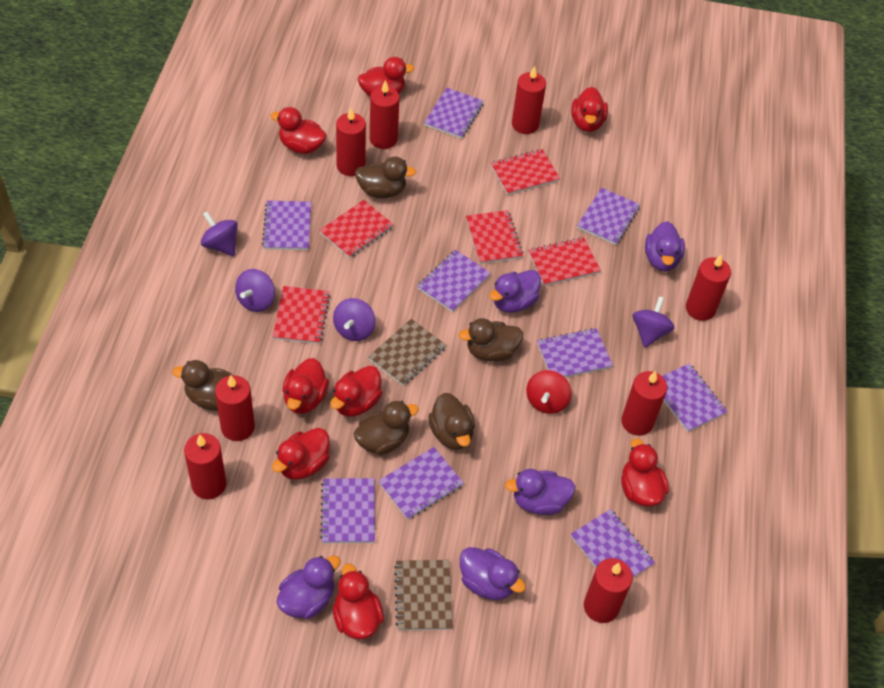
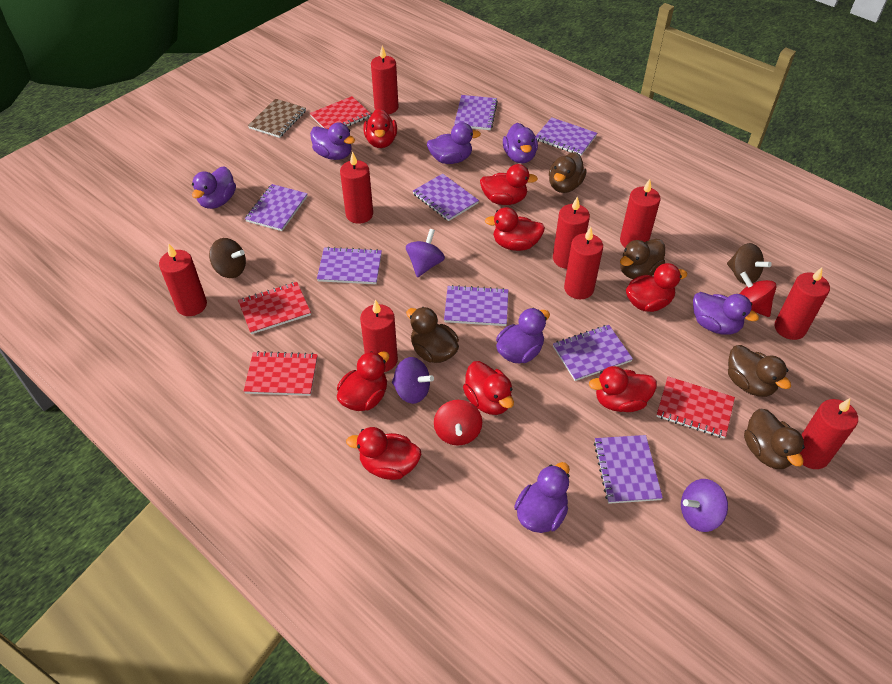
brown notebook: [368,319,446,386] [394,560,453,631] = 2 -> [248,99,306,138] = 1
brown spinning top: none = 0 -> [209,238,246,278] [727,243,772,285] = 2
purple duck: [276,556,341,619] [460,547,526,600] [489,270,541,313] [505,469,575,515] [645,221,685,271] = 5 -> [192,166,236,209] [310,122,355,160] [427,122,481,164] [496,308,550,363] [503,123,538,163] [514,462,570,533] [693,292,759,335] = 7
purple notebook: [262,200,311,250] [320,478,375,543] [378,447,464,520] [417,250,491,312] [424,88,484,139] [537,328,613,378] [571,509,655,578] [577,188,640,245] [662,363,727,432] = 9 -> [245,184,308,231] [317,247,382,284] [413,174,479,221] [444,285,508,326] [454,95,498,130] [536,117,597,156] [553,325,633,381] [594,435,663,504] = 8
purple spinning top: [201,211,238,256] [235,269,275,312] [333,298,376,341] [633,296,675,348] = 4 -> [392,357,434,404] [406,229,445,277] [681,479,728,532] = 3
red candle: [184,433,226,499] [215,375,255,441] [336,108,366,176] [370,80,400,149] [512,66,546,134] [584,558,633,623] [621,371,667,436] [686,255,731,321] = 8 -> [159,244,207,316] [340,151,373,224] [360,300,398,372] [371,46,399,114] [553,196,590,269] [564,227,603,299] [620,179,660,247] [775,267,830,340] [800,398,858,469] = 9
red notebook: [272,286,330,344] [319,200,394,258] [466,210,523,264] [491,149,560,195] [528,237,601,286] = 5 -> [238,282,311,334] [244,351,318,396] [310,96,371,129] [656,377,735,438] = 4
red spinning top: [526,370,571,414] = 1 -> [434,400,482,445] [740,272,777,317] = 2

